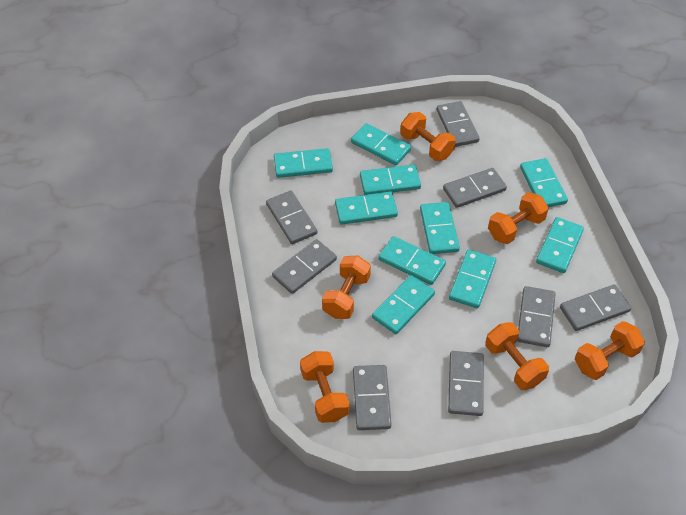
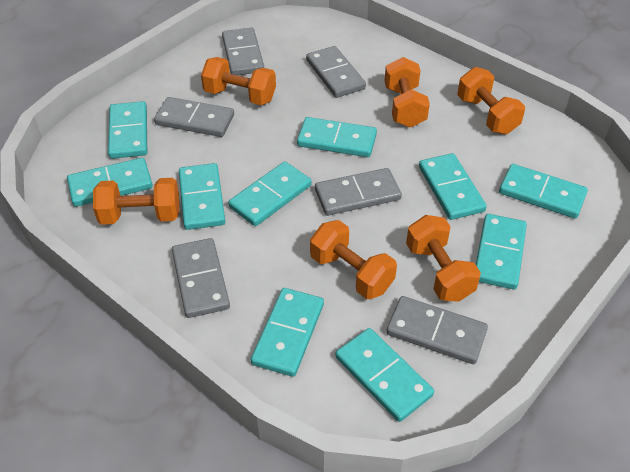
grey domino: [266,191,317,244] [272,239,337,294] [353,365,391,430] [437,101,480,147] [443,168,507,208] [448,351,484,416] [517,286,555,347] [560,284,631,331] = 8 -> [154,97,234,137] [172,238,230,318] [222,28,264,75] [306,46,366,98] [315,168,402,216] [386,296,488,364] = 6

